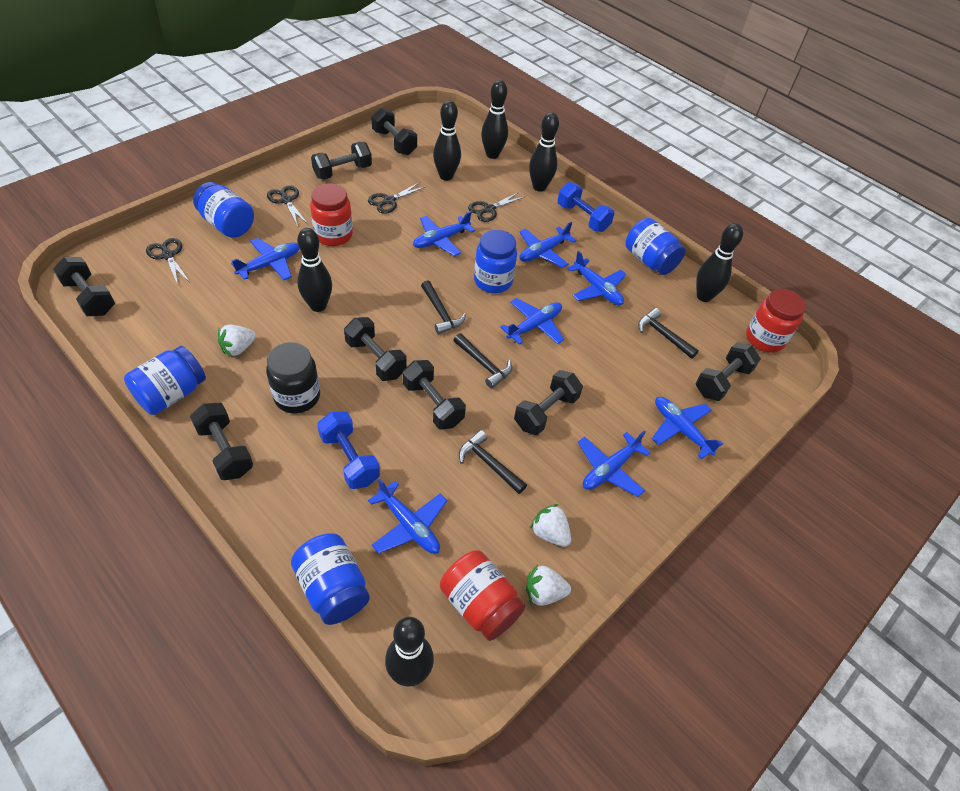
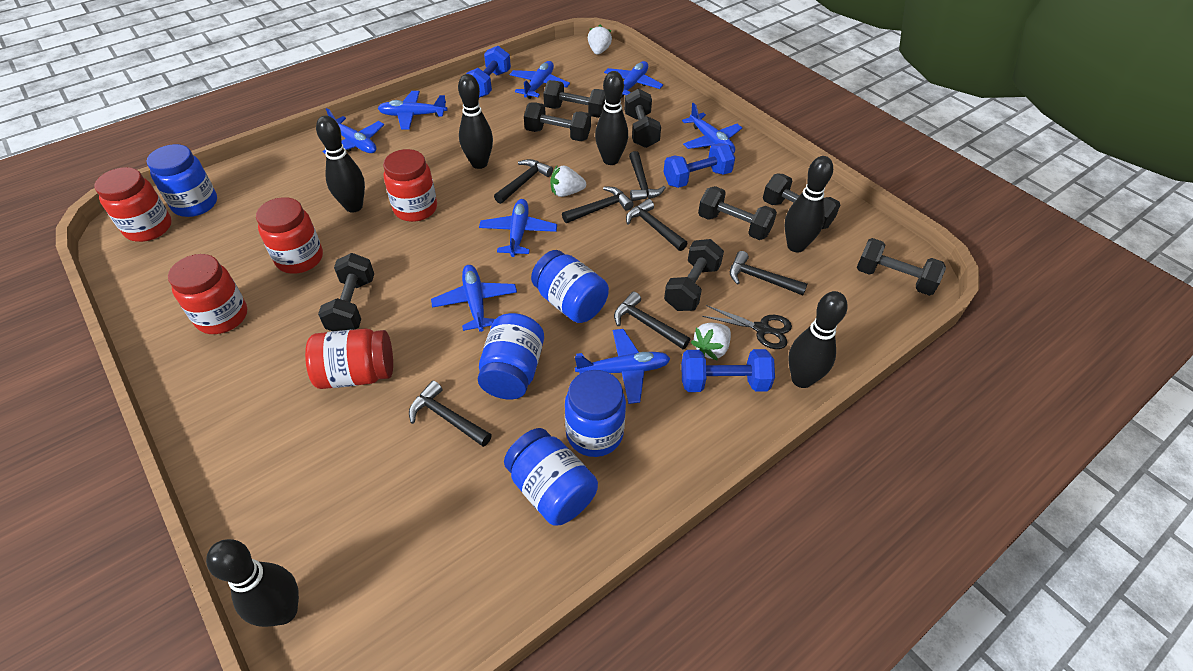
black hammer: [421,280,466,334] [453,333,512,388] [459,430,527,494] [638,308,699,359] = 4 -> [409,381,492,447] [494,159,553,204] [562,187,634,223] [614,292,690,349] [626,199,688,251] [629,151,666,201] [730,251,808,295] = 7
black jar: [266,342,320,413] = 1 -> none = 0
black scissors: [146,238,189,285] [267,185,308,226] [368,182,426,214] [468,192,526,222] = 4 -> [702,305,792,349] = 1
blue dumbbell: [317,411,380,489] [557,182,615,232] = 2 -> [466,46,511,98] [663,143,735,188] [681,349,775,392] = 3
red jar: [310,183,353,246] [440,550,525,641] [746,289,806,353] = 3 -> [94,167,172,242] [168,254,247,334] [256,197,323,274] [305,329,393,389] [383,149,437,222] = 5

